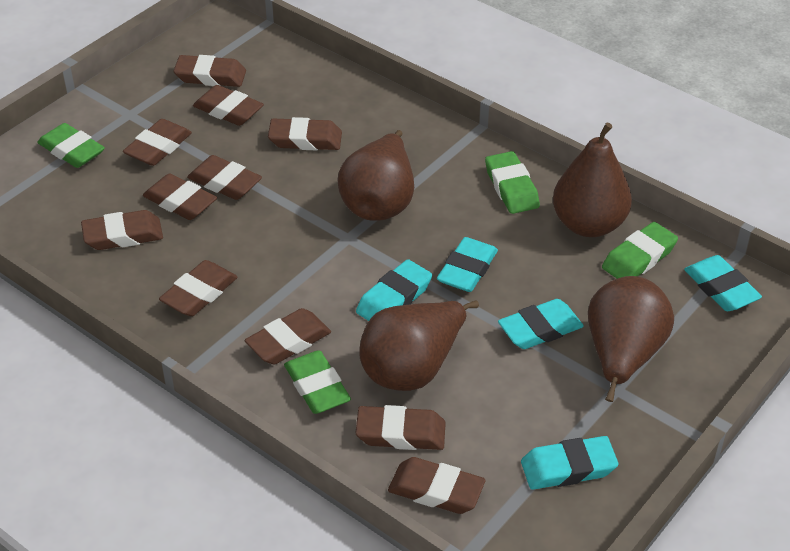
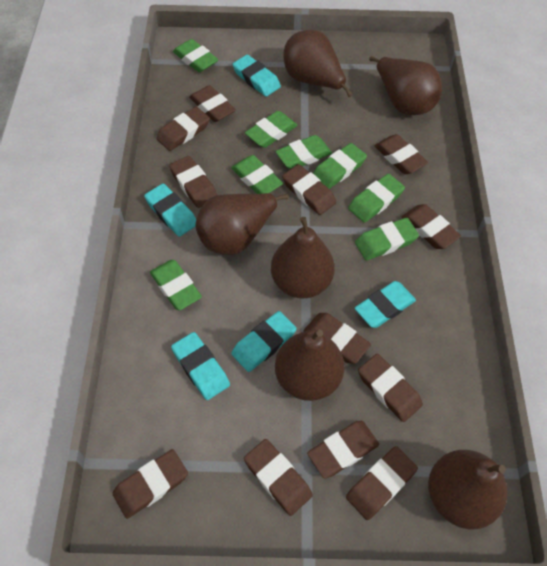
brown eraser: [81,210,163,250] [123,119,192,166] [143,174,217,220] [159,260,238,316] [174,55,246,87] [187,155,262,200] [193,85,264,126] [245,308,331,365] [268,117,342,150] [356,405,446,450] [388,457,486,514] = 11 -> [112,449,188,519] [156,107,210,151] [169,156,217,208] [189,85,236,122] [244,439,313,516] [282,164,336,215] [304,313,371,364] [307,421,379,479] [346,446,418,520] [358,354,423,422] [375,134,428,174] [401,204,461,249] = 12
brown pear: [338,130,414,221] [359,300,479,391] [553,123,632,237] [588,276,674,402] = 4 -> [195,193,289,255] [271,217,335,298] [275,329,345,401] [283,30,353,97] [369,56,442,115] [428,450,508,529] = 6
green eraser: [37,123,105,168] [284,350,351,414] [485,151,540,214] [602,222,678,279] = 4 -> [150,260,202,310] [173,39,218,72] [231,155,283,194] [245,111,298,148] [275,135,332,169] [313,143,367,189] [348,174,405,223] [355,218,419,260] = 8

